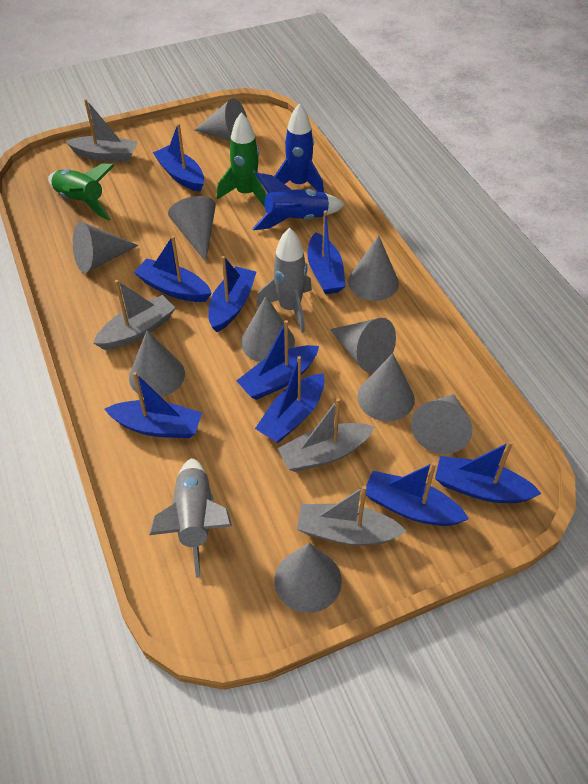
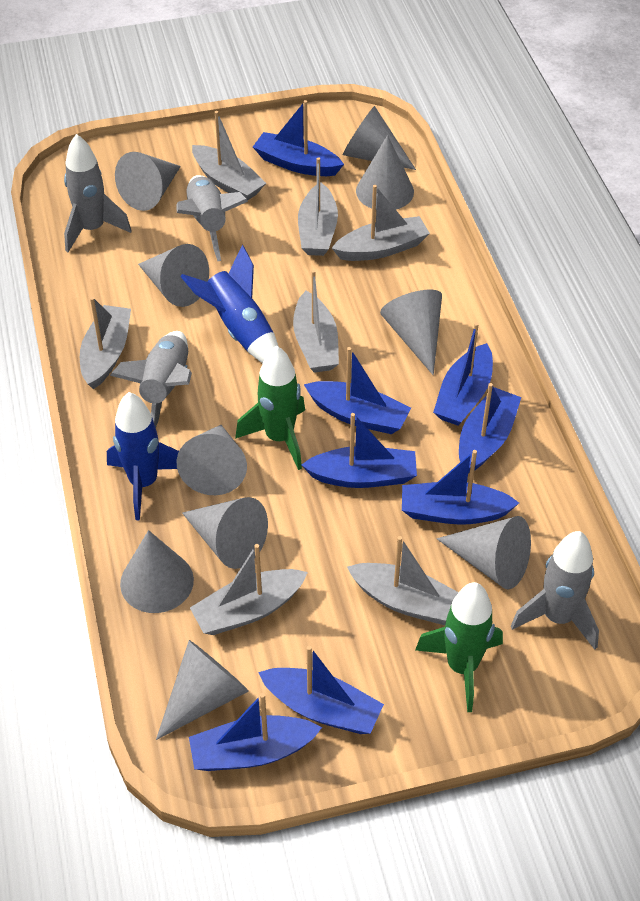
blue boat: [105,372,202,438] [134,236,212,302] [153,123,204,192] [208,256,256,332] [236,320,319,400] [255,356,325,443] [307,210,346,294] [366,462,469,526] [435,441,542,503] = 9 -> [189,693,322,771] [253,100,344,176] [258,646,384,734] [302,413,417,488] [304,347,411,434] [402,450,519,525] [433,322,493,426] [459,383,521,474] = 8
grey boat: [65,99,138,162] [93,280,176,350] [278,398,374,472] [297,485,407,546] = 4 -> [80,297,131,389] [190,544,308,635] [192,111,266,200] [293,270,339,373] [298,157,338,256] [332,185,430,261] [347,536,459,625] = 7
grey rocket: [149,458,232,578] [256,228,312,333] = 2 -> [64,134,132,252] [110,331,192,428] [176,175,248,261] [511,531,599,650] = 4

